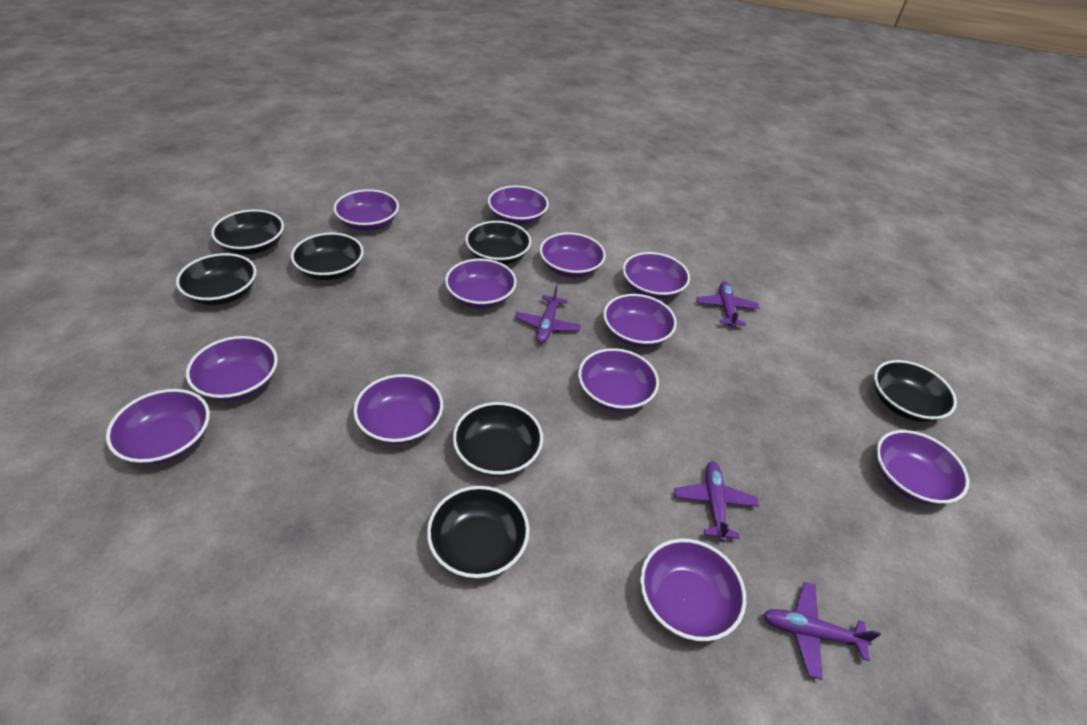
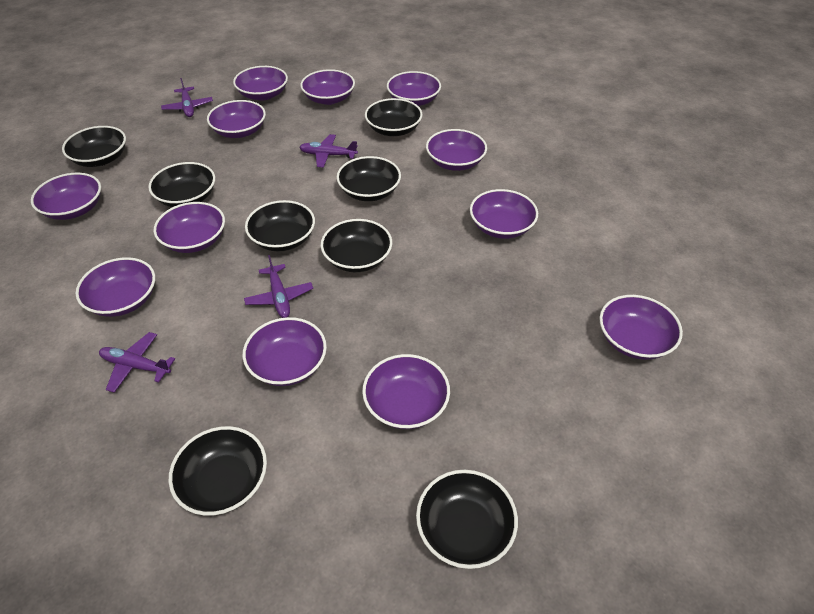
black bowl: [176,253,256,305] [211,209,284,255] [291,233,364,280] [427,486,529,578] [453,402,543,477] [465,221,531,265] [874,360,957,422] = 7 -> [62,126,126,167] [148,162,215,207] [169,426,267,516] [245,200,315,251] [321,219,392,272] [336,156,401,201] [365,98,422,136] [416,470,518,569] = 8

